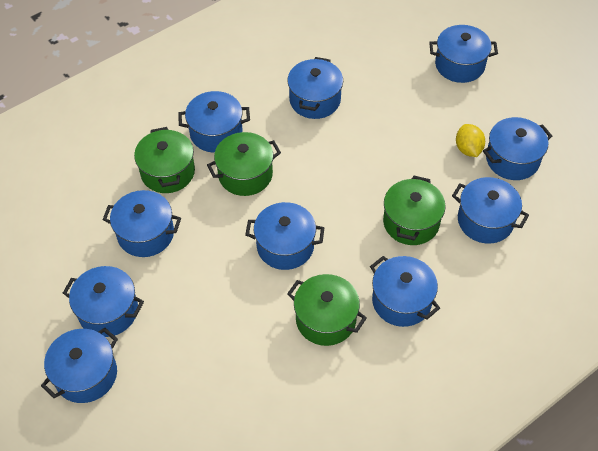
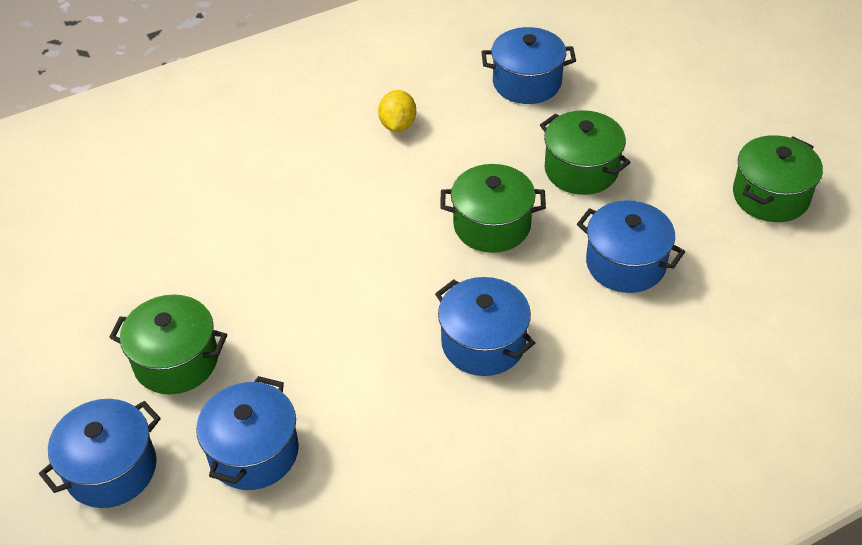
blue pot: [41,327,118,403] [63,266,144,337] [102,190,181,257] [178,91,250,153] [245,202,324,270] [287,57,343,119] [370,256,440,327] [429,25,498,83] [452,177,529,244] [483,117,552,180] = 10 -> [39,399,161,508] [196,376,299,490] [435,277,535,376] [482,27,576,104] [577,200,685,293] = 5

